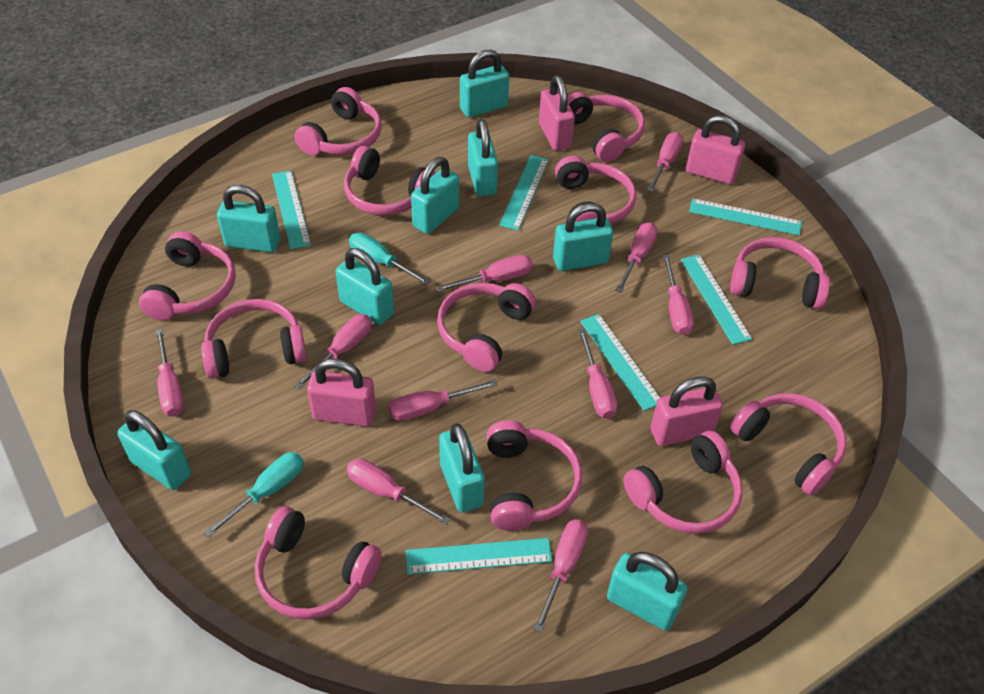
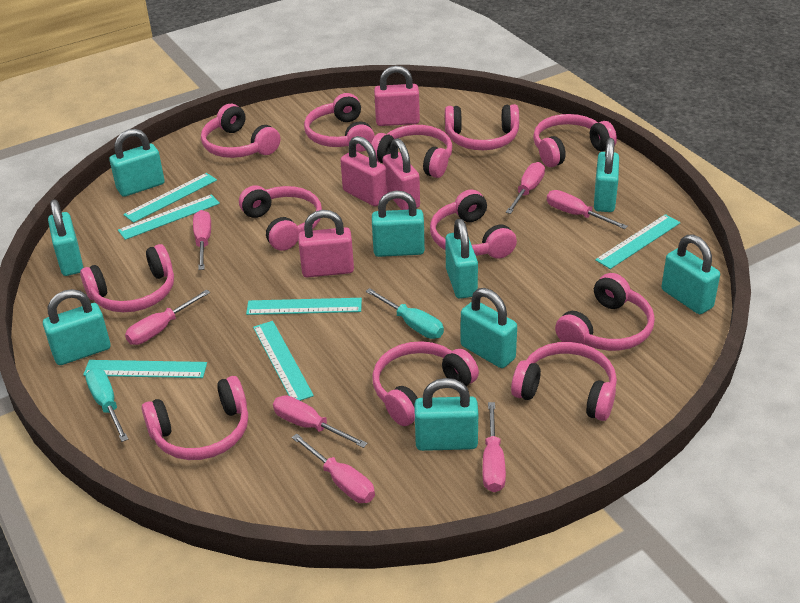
pink screwdriver: [156,328,184,417] [294,314,372,390] [347,459,451,525] [389,380,498,421] [436,255,533,292] [534,519,588,633] [578,329,617,419] [615,223,658,293] [647,132,683,192] [663,255,694,335] = 10 -> [125,289,210,345] [193,210,211,270] [273,395,368,448] [292,434,375,503] [483,402,506,492] [506,162,545,214] [547,190,628,229] = 7

